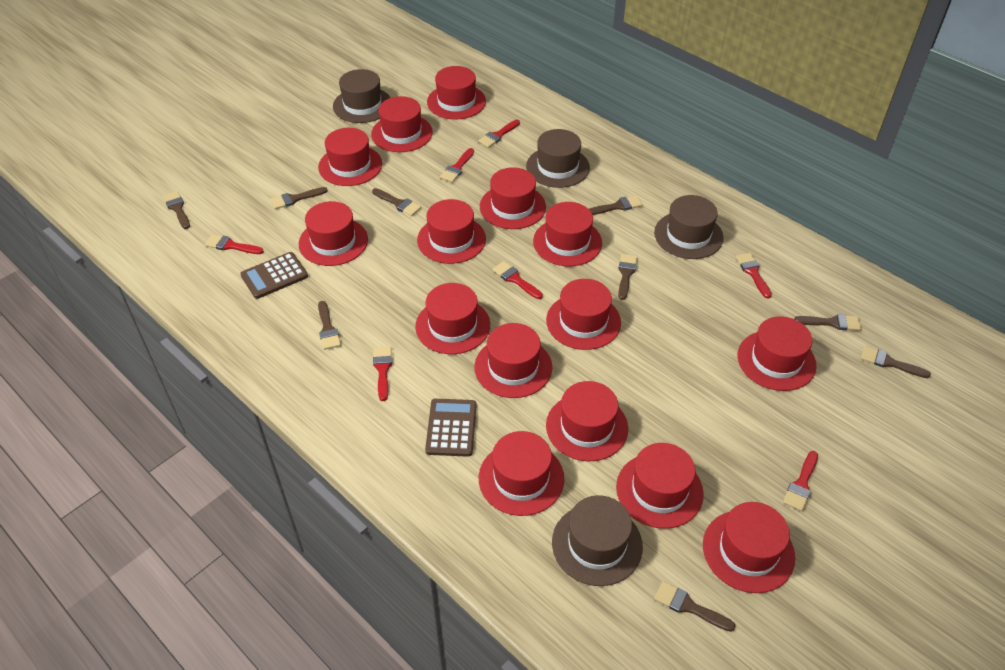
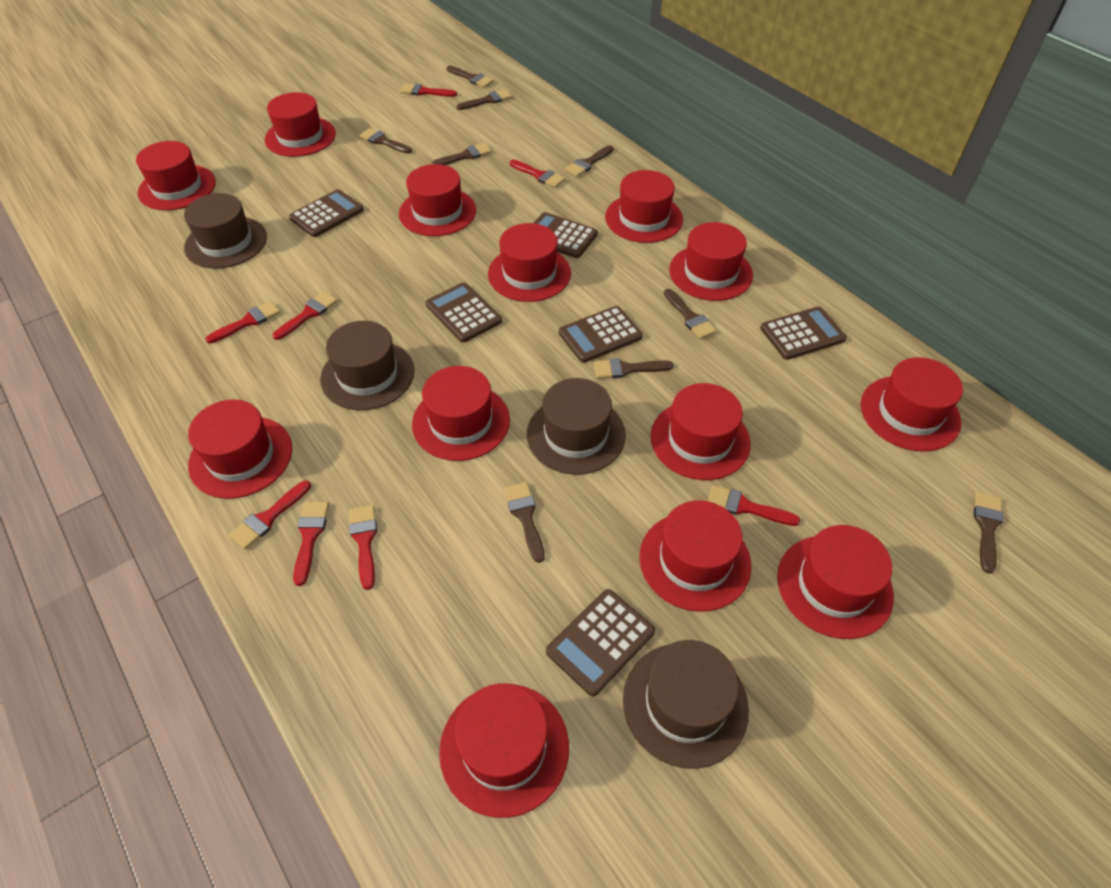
brown calculator: [240,252,308,299] [425,399,477,457] = 2 -> [289,189,364,237] [425,282,502,342] [534,212,598,258] [546,589,655,696] [559,306,643,363] [760,307,847,360] = 6
red brush: [205,234,264,254] [373,346,392,401] [440,148,474,182] [478,120,520,148] [492,261,543,299] [736,253,772,299] [783,451,818,511] = 7 -> [205,301,281,344] [229,480,311,550] [273,291,338,340] [293,502,329,586] [349,505,377,590] [400,84,457,97] [510,159,565,188] [708,485,800,526] = 8
red hat: [299,201,368,266] [318,128,382,186] [371,96,433,152] [415,283,490,354] [417,199,486,264] [427,66,486,120] [474,323,552,398] [479,431,564,516] [480,167,546,229] [533,202,602,266] [546,279,621,350] [546,381,628,461] [616,443,704,529] [703,502,795,593] [738,316,816,391] = 15 -> [136,141,216,210] [188,400,292,499] [265,92,336,157] [399,164,476,236] [412,366,510,461] [439,683,569,818] [488,223,571,302] [605,170,683,243] [639,500,751,612] [650,383,751,480] [669,222,753,301] [777,525,894,639] [861,357,963,452] = 13

